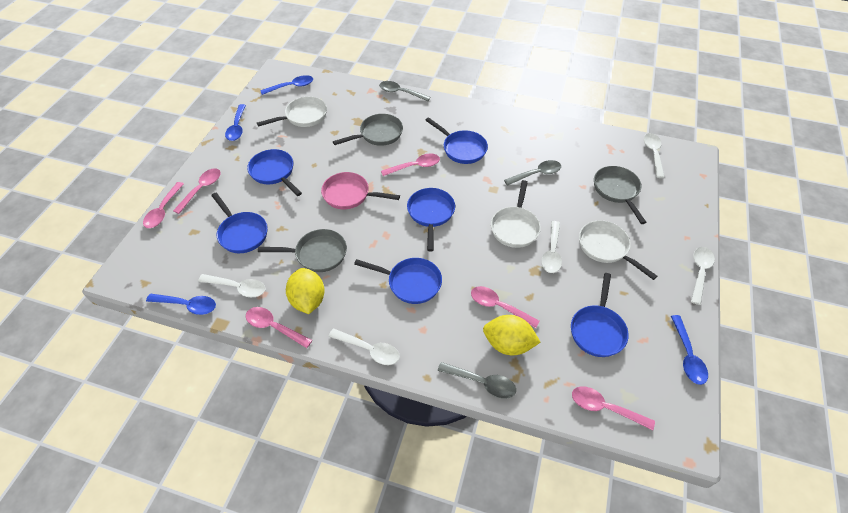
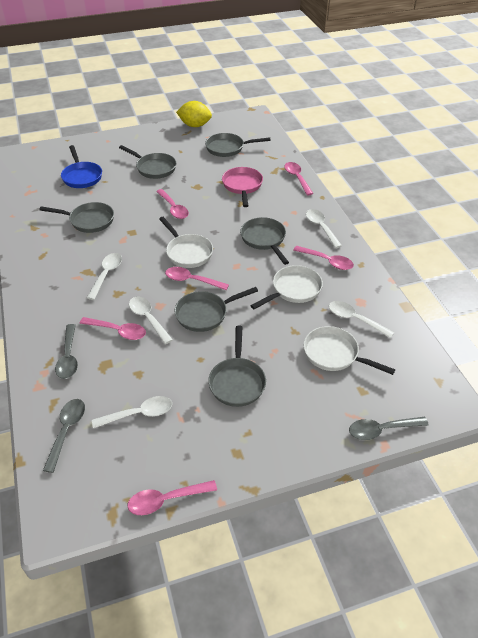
blue pan: [211,193,268,253] [247,149,302,196] [354,258,442,304] [407,188,455,251] [425,117,488,164] [571,273,629,357] = 6 -> [61,145,102,188] = 1
blue spoon: [146,294,216,315] [225,104,246,141] [260,75,313,95] [671,315,708,385] = 4 -> none = 0
grey pan: [258,229,347,272] [333,114,403,146] [594,166,647,224] = 3 -> [39,202,114,233] [119,145,176,179] [174,287,258,332] [205,133,271,157] [208,326,266,407] [240,217,289,265] = 6
yellow lemon: [286,268,325,314] [483,315,541,355] = 2 -> [176,101,212,127] = 1

